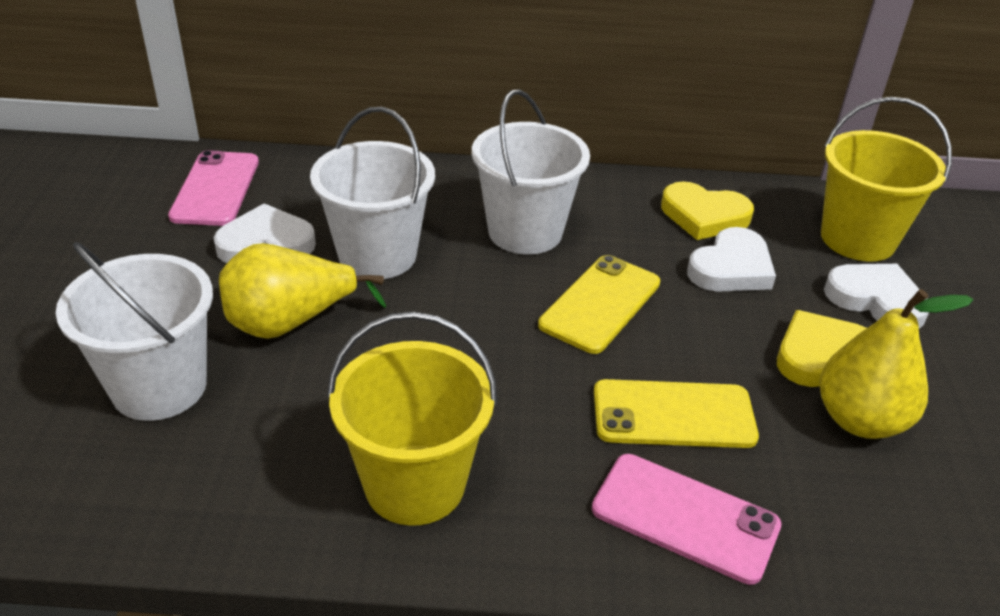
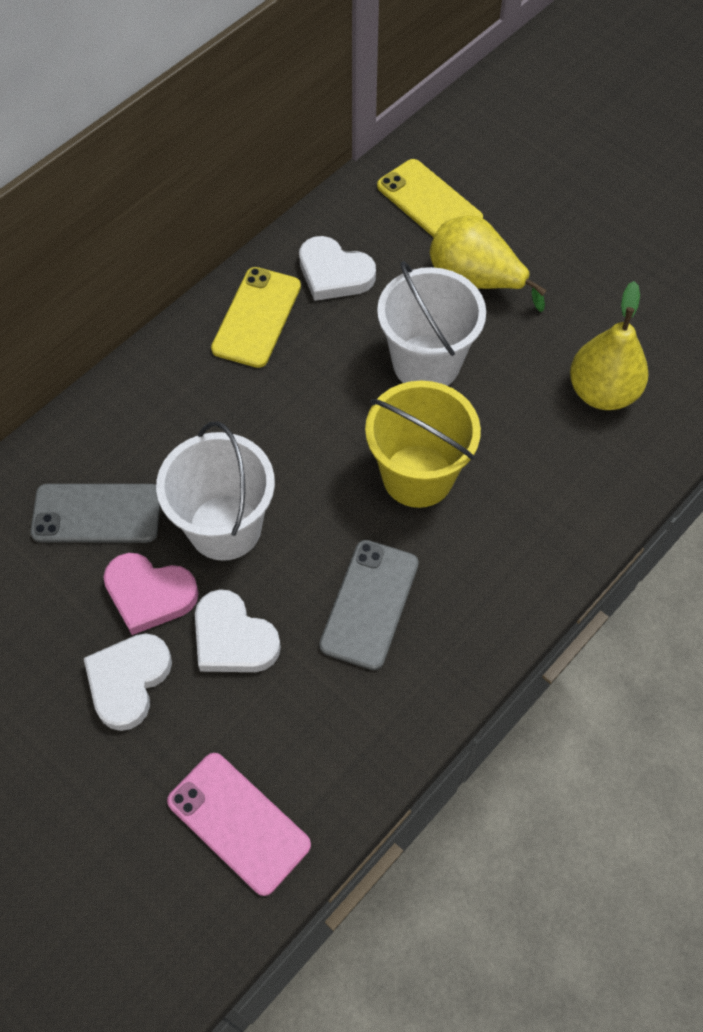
grey phone: none = 0 -> [30,484,160,543] [319,540,419,670] = 2
pink heart: none = 0 -> [103,553,199,635] = 1
pink phone: [168,150,259,226] [592,454,782,585] = 2 -> [167,753,311,896] = 1
white bucket: [56,242,213,421] [310,107,435,279] [472,89,590,255] = 3 -> [156,421,275,561] [377,261,486,386] = 2
yellow bucket: [327,311,497,526] [821,97,952,262] = 2 -> [365,381,481,508] = 1
yellow heart: [661,181,754,240] [777,310,866,387] = 2 -> none = 0

